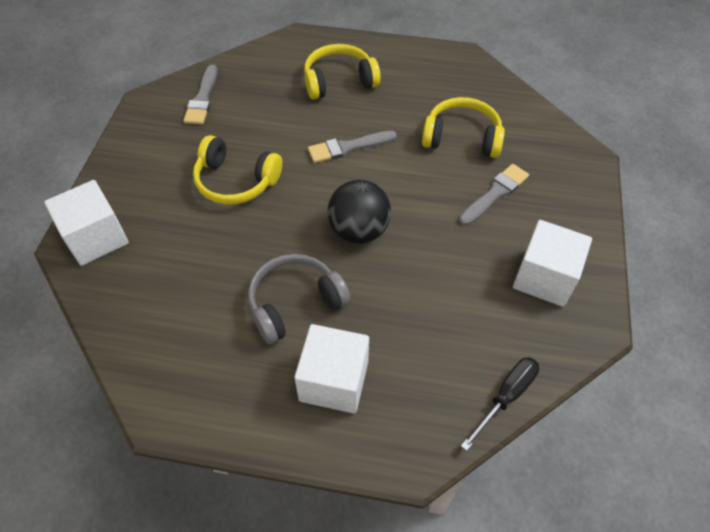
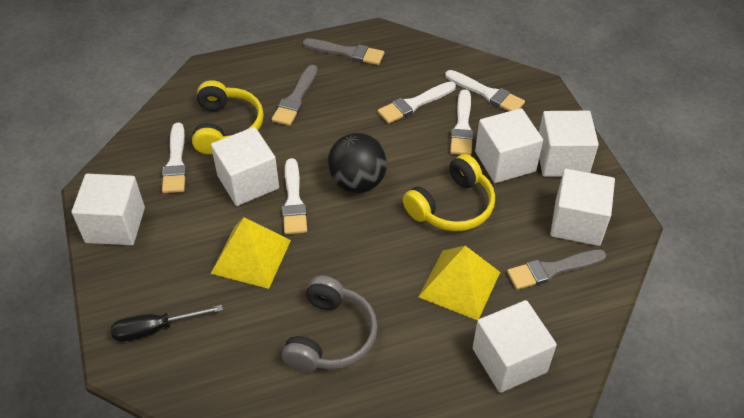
white brush: none = 0 -> [162,123,187,193] [282,158,307,234] [378,81,456,124] [445,70,525,111] [450,89,474,155] = 5
white cube: [44,180,129,266] [294,324,369,414] [513,220,592,307] = 3 -> [72,174,145,245] [211,127,279,206] [473,300,557,393] [475,108,543,183] [539,111,599,177] [550,169,615,246] = 6
yellow headphones: [193,135,282,205] [304,44,381,100] [422,97,505,158] = 3 -> [192,80,264,154] [403,154,495,231] = 2
yellow pyramid: none = 0 -> [211,217,291,289] [419,246,500,320] = 2

